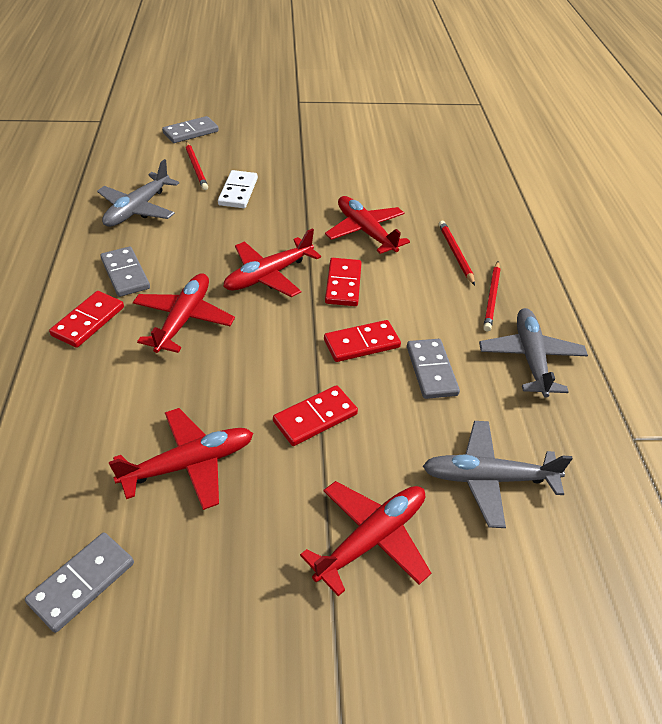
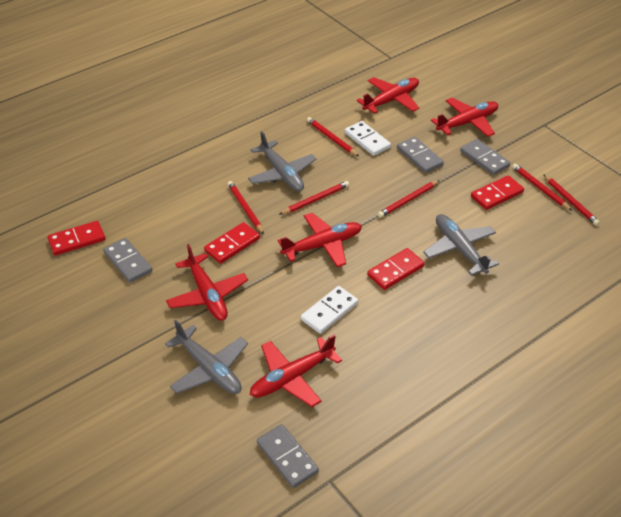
red pencil: [186,142,208,190] [439,221,475,285] [483,262,500,331] = 3 -> [228,181,264,234] [279,181,350,215] [307,117,359,156] [378,180,440,218] [512,163,572,211] [543,174,600,226] = 6
white domino: [218,170,258,208] = 1 -> [301,286,358,334] [345,121,391,156] = 2

